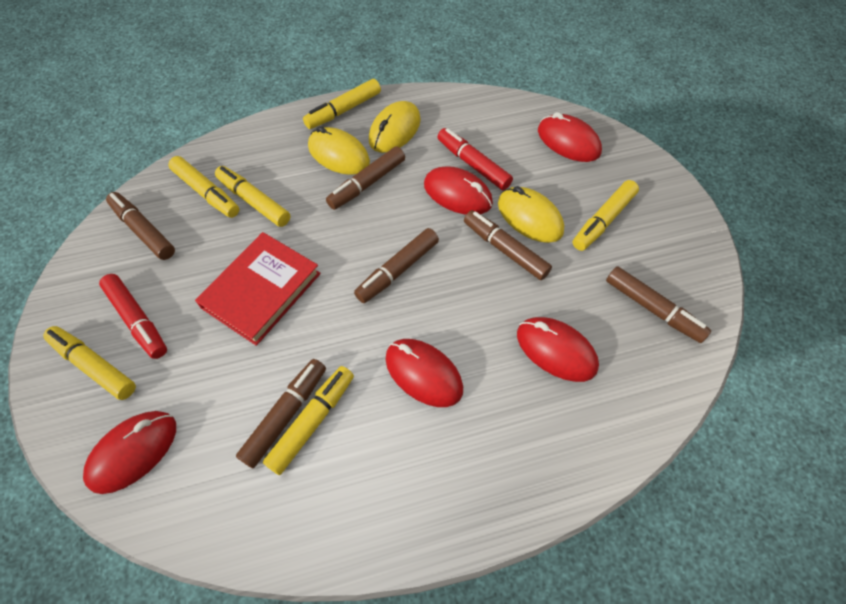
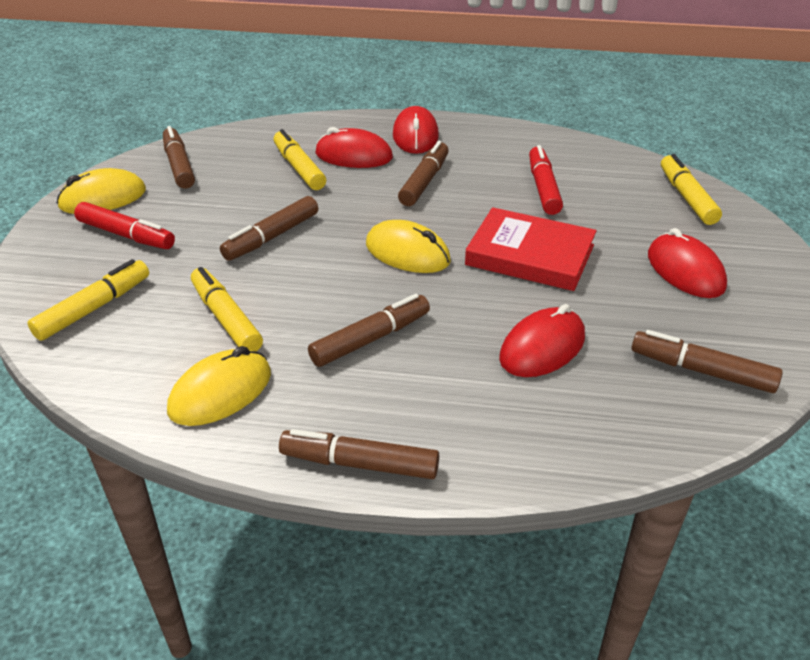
red mouse: [83,411,176,494] [385,339,463,407] [424,166,493,215] [517,317,599,382] [538,112,602,162] = 5 -> [315,127,393,168] [393,106,439,154] [499,304,585,377] [648,228,727,298] = 4
yellow marker: [43,326,136,400] [168,156,239,218] [215,166,290,227] [263,366,354,475] [303,79,381,129] [573,180,639,251] = 6 -> [27,259,149,341] [191,267,263,351] [274,129,326,190] [661,154,722,225] = 4

